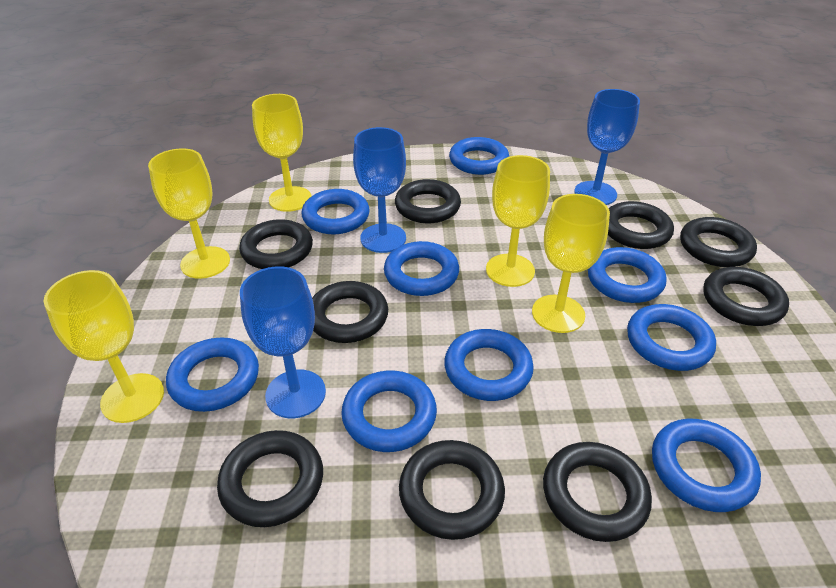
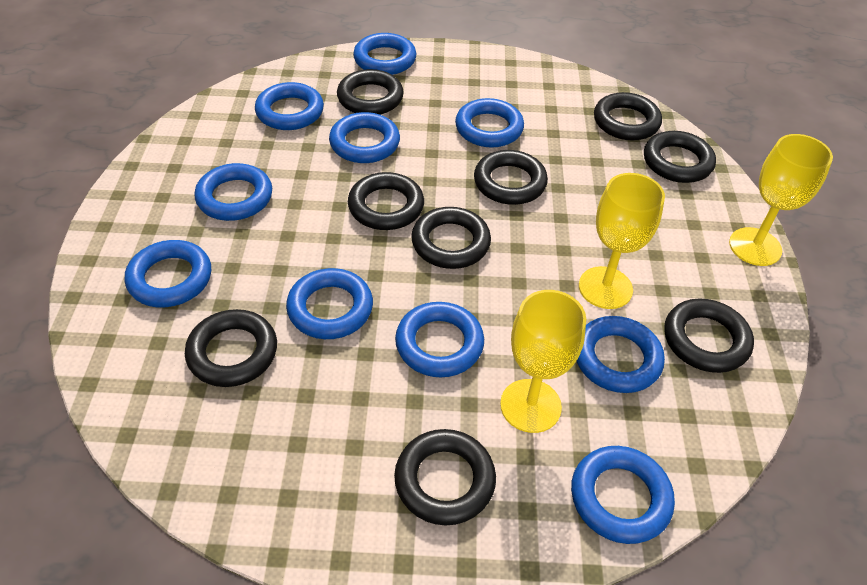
blue goblet: [240,266,326,418] [353,127,406,253] [574,89,640,205] = 3 -> none = 0
blue ring: [166,338,259,412] [302,189,370,234] [341,371,437,452] [384,241,459,296] [444,329,534,401] [449,137,509,175] [588,247,667,303] [627,304,716,371] [652,419,761,512] = 9 -> [125,240,211,307] [195,163,272,221] [255,82,324,130] [286,268,373,339] [329,112,400,163] [353,33,416,75] [395,302,484,377] [455,98,524,147] [571,446,675,544] [577,316,665,393] = 10
yellow goblet: [44,270,164,423] [148,148,230,279] [252,94,312,212] [486,155,550,287] [532,194,610,333] = 5 -> [500,290,586,433] [579,173,665,309] [729,134,833,266] = 3

